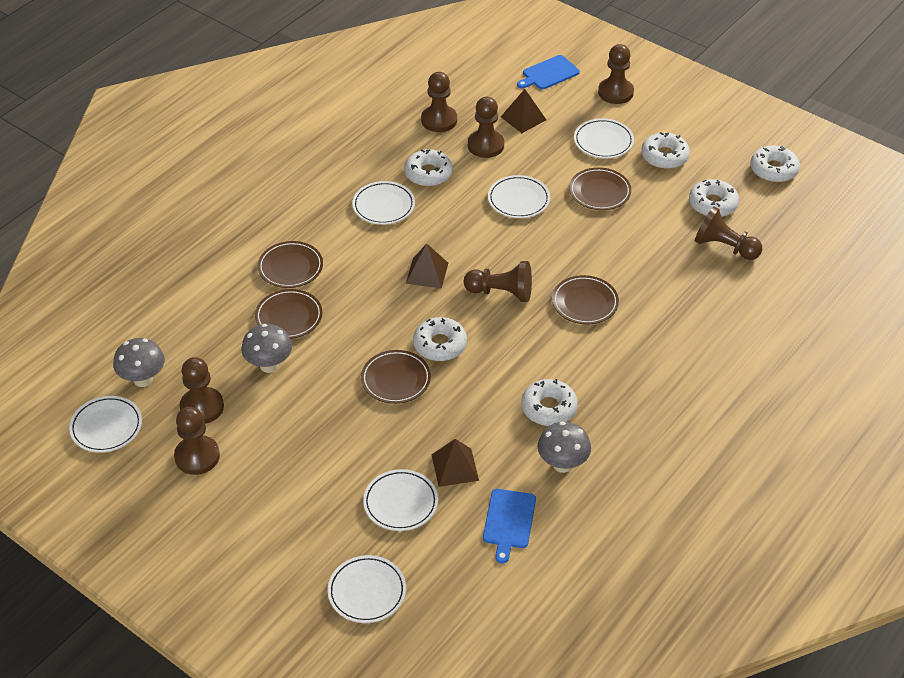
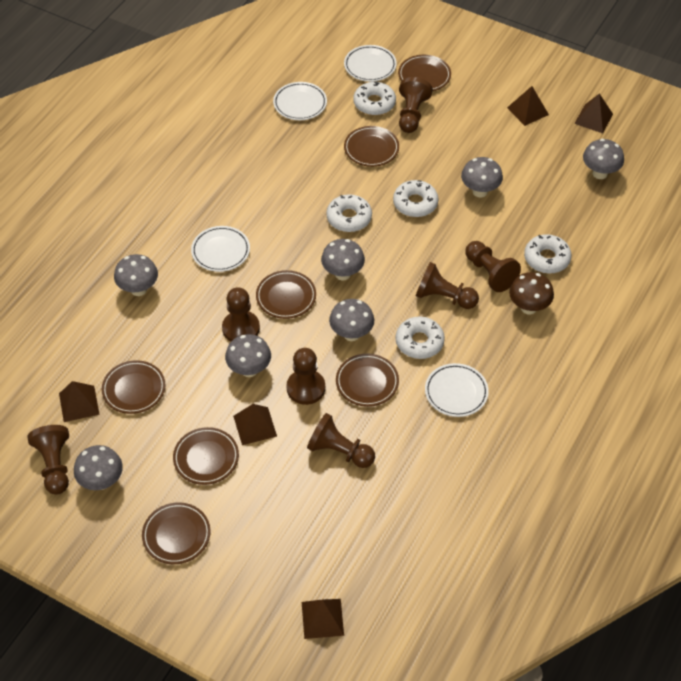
blue cutting board: [483,489,536,563] [517,55,580,90] = 2 -> none = 0
brown mushroom: none = 0 -> [509,272,554,314] = 1
brown plate: [255,289,322,339] [258,241,323,288] [361,350,431,404] [552,275,619,324] [569,168,631,210] = 5 -> [102,360,165,414] [142,502,211,564] [173,427,239,485] [256,270,316,319] [336,354,399,407] [344,126,399,167] [398,55,451,91] = 7
brown pyramid: [406,244,448,289] [432,439,479,487] [501,89,546,133] = 3 -> [59,381,100,422] [233,404,277,445] [302,599,344,639] [507,86,549,126] [574,94,613,133] = 5
grey mushroom: [113,338,165,387] [241,324,292,373] [537,422,591,473] = 3 -> [74,445,123,490] [114,254,158,296] [225,334,271,377] [321,239,365,280] [329,299,374,341] [461,157,503,197] [583,139,624,179] = 7
white donut: [404,149,453,187] [413,317,467,361] [521,379,578,426] [641,132,690,169] [689,179,739,217] [751,145,800,183] = 6 -> [326,194,372,232] [354,81,396,115] [393,180,439,217] [396,316,445,359] [524,234,572,274] = 5
white plate: [69,396,142,453] [328,555,406,623] [352,181,415,225] [363,469,438,531] [488,175,550,218] [574,118,634,158] = 6 -> [191,226,250,272] [273,82,327,120] [344,45,397,82] [425,363,489,417] = 4

